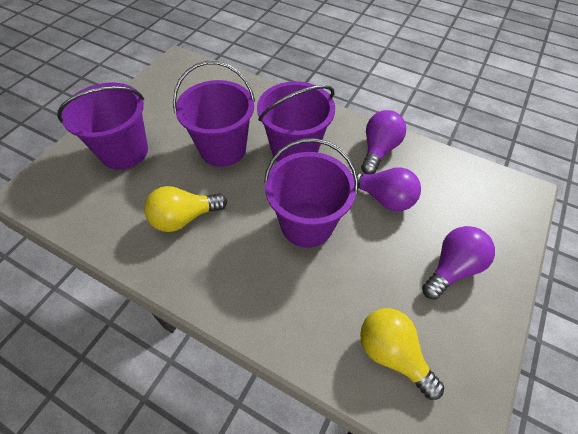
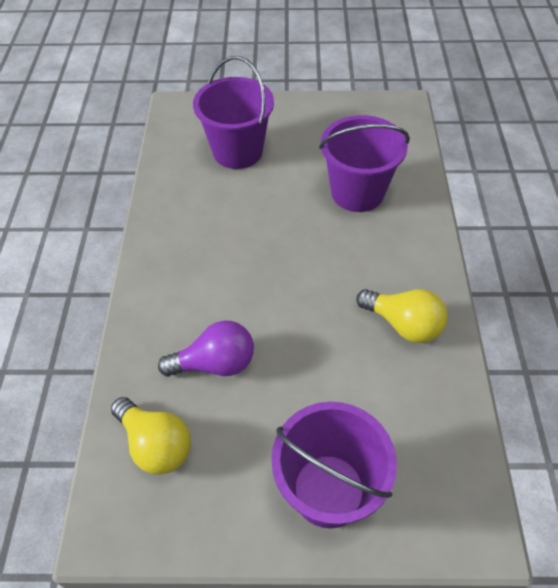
purple bucket: [57,82,148,170] [173,61,255,167] [257,81,335,162] [264,138,358,248] = 4 -> [193,56,274,169] [271,402,397,528] [319,115,410,212] = 3
purple light bulb: [350,167,421,211] [361,110,406,174] [422,226,495,299] = 3 -> [158,321,254,377] = 1

